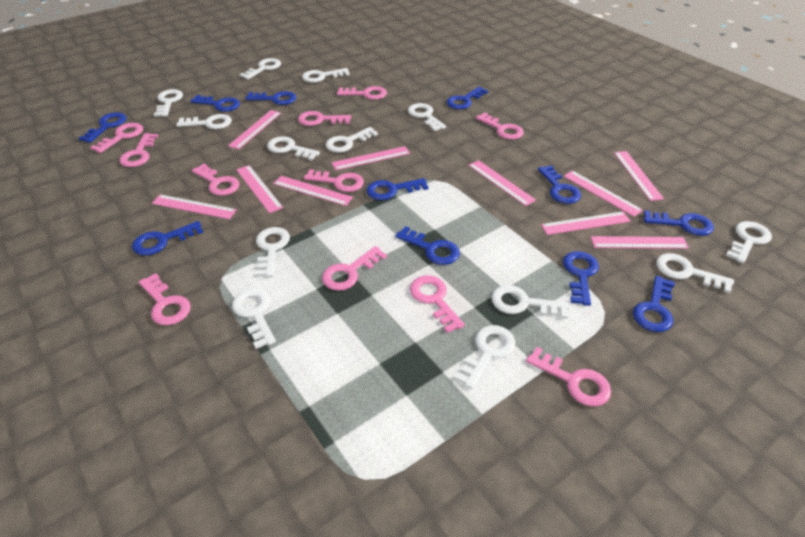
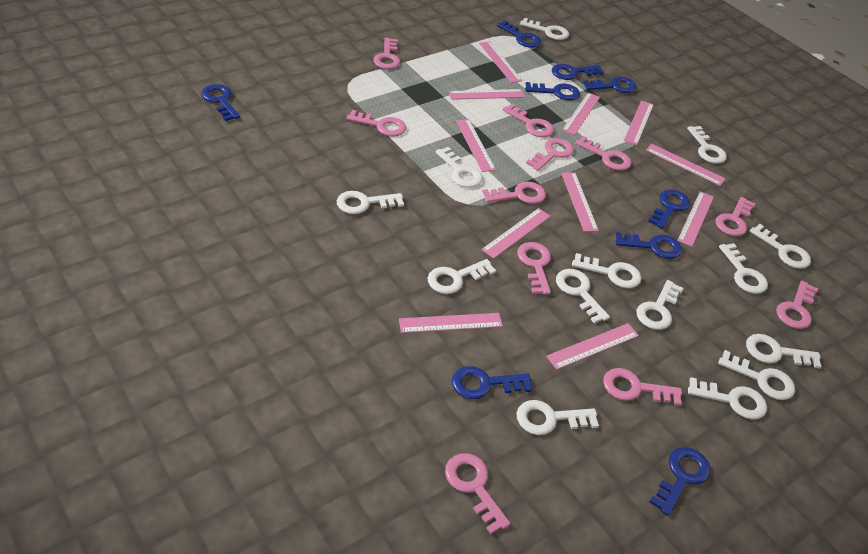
blue key: [79,112,126,143] [132,221,203,256] [190,95,240,112] [245,91,296,105] [366,178,428,200] [395,226,460,265] [447,87,488,109] [538,165,581,204] [563,251,599,306] [633,276,675,332] [644,210,714,236] = 11 -> [201,84,240,121] [452,366,532,400] [497,20,541,48] [525,82,580,101] [552,64,604,80] [583,77,637,93] [615,232,682,259] [648,189,690,229] [649,447,710,516] = 9
pink ruler: [152,194,237,219] [228,110,281,149] [236,165,283,213] [273,176,353,206] [332,146,410,170] [468,160,536,206] [541,211,631,235] [563,171,643,217] [591,236,689,249] [614,151,664,201] = 10 -> [399,313,503,333] [448,89,525,100] [456,119,496,172] [479,41,522,83] [481,208,551,259] [546,323,639,370] [561,172,599,232] [562,93,600,135] [624,100,654,145] [646,144,725,186] [677,191,714,247] = 11
white key: [154,89,183,117] [176,114,232,129] [232,288,276,349] [240,58,281,79] [255,227,290,277] [267,136,320,161] [302,68,350,83] [326,127,378,152] [408,103,446,131] [454,325,515,389] [491,285,569,319] [656,253,734,293] [726,221,772,263] = 13 -> [337,191,404,214] [428,259,496,294] [435,147,483,188] [516,400,599,435] [520,18,569,40] [556,269,610,323] [572,253,641,288] [637,280,683,330] [687,126,727,164] [688,377,767,419] [718,350,795,400] [719,243,768,294] [746,334,822,369] [750,224,811,269] = 14

